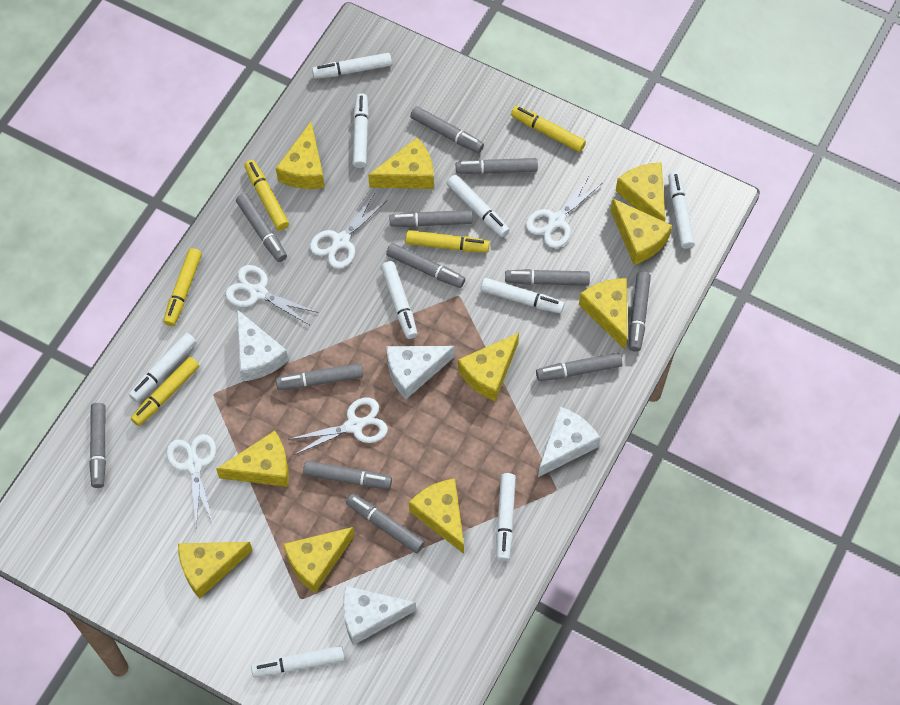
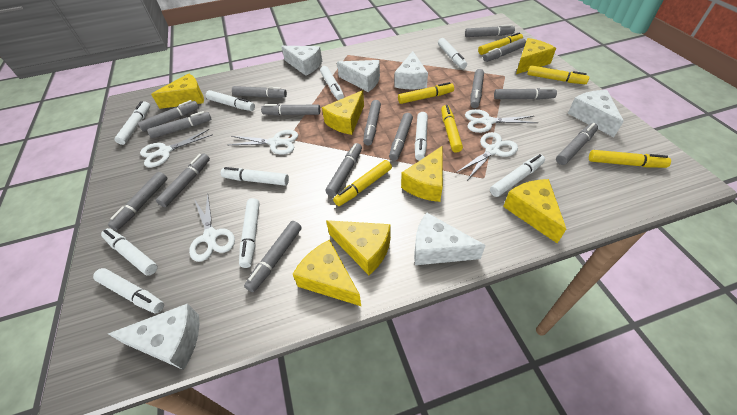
grey marker: [89,403,106,488] [236,193,287,262] [276,363,363,390] [303,461,392,489] [346,493,425,553] [386,243,465,288] [389,210,473,227] [410,106,484,153] [456,158,538,174] [505,269,590,285] [536,353,622,381] [629,271,651,352] = 12 -> [108,172,167,231] [138,100,199,132] [147,111,212,139] [156,153,210,207] [232,86,287,98] [244,221,302,292] [261,104,320,116] [326,143,362,197] [363,100,381,146] [389,113,413,161] [465,24,515,37] [470,69,484,108] [483,38,526,62] [494,87,557,100] [556,123,598,165] = 15
white cheese: [237,310,288,381] [343,586,416,645] [387,346,455,400] [538,407,600,477] = 4 -> [108,304,199,370] [281,46,322,76] [337,60,380,92] [395,51,428,89] [414,213,486,265] [568,90,624,137] = 6
white marker: [129,333,196,402] [251,646,345,677] [312,53,392,79] [353,93,369,168] [381,261,418,339] [447,175,509,237] [481,278,564,313] [496,473,516,561] [668,172,695,249] = 9 -> [93,268,164,314] [101,228,158,276] [115,101,150,145] [206,90,255,111] [221,167,289,186] [239,198,260,268] [320,66,344,100] [415,112,428,161] [438,38,467,69] [490,154,545,197] = 10
yellow cheese: [178,542,253,599] [216,431,289,487] [276,122,325,189] [283,527,355,593] [368,138,434,189] [409,478,464,554] [458,333,519,401] [579,278,627,350] [611,199,672,265] [616,162,665,222] = 10 -> [151,73,204,109] [293,240,362,307] [322,90,364,135] [326,220,391,275] [401,146,443,202] [503,179,566,243] [516,38,556,74] = 7
yellow marker: [131,357,199,426] [163,248,202,326] [244,160,289,230] [406,230,490,253] [511,106,586,152] = 5 -> [333,160,392,206] [398,82,454,104] [441,105,463,153] [478,32,523,55] [527,65,589,84] [589,150,671,168] = 6

